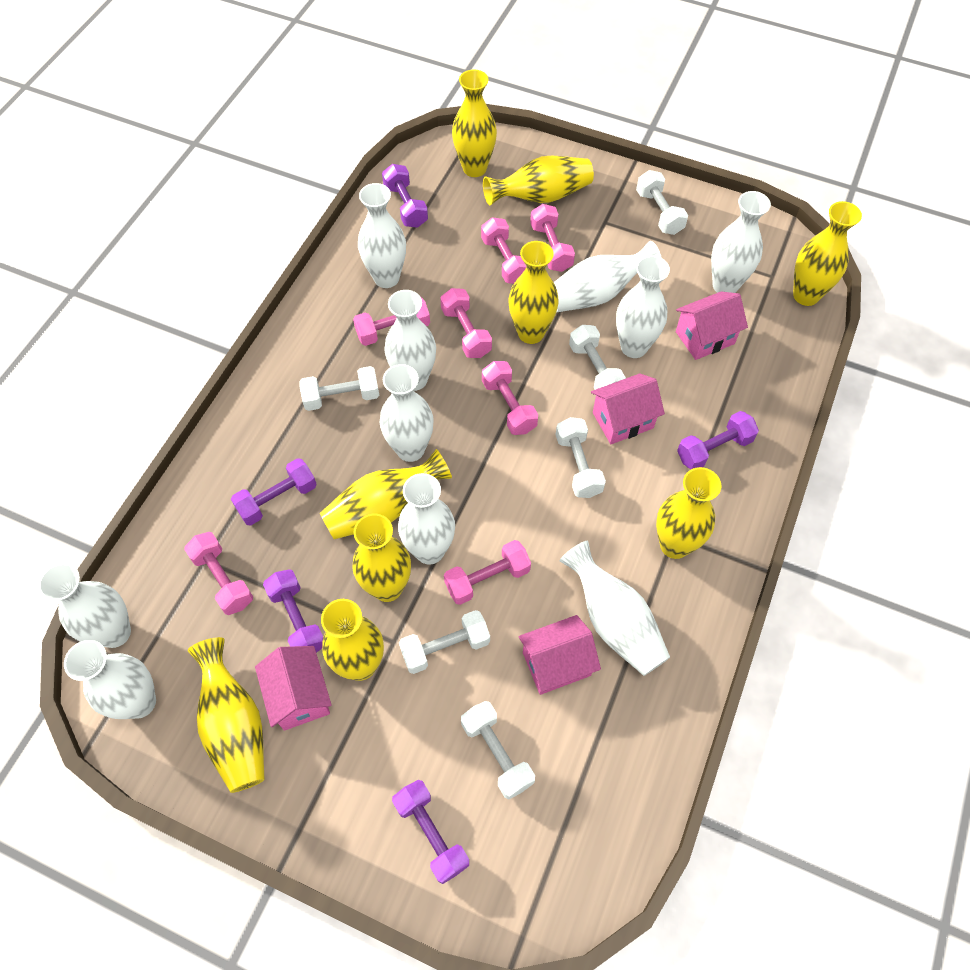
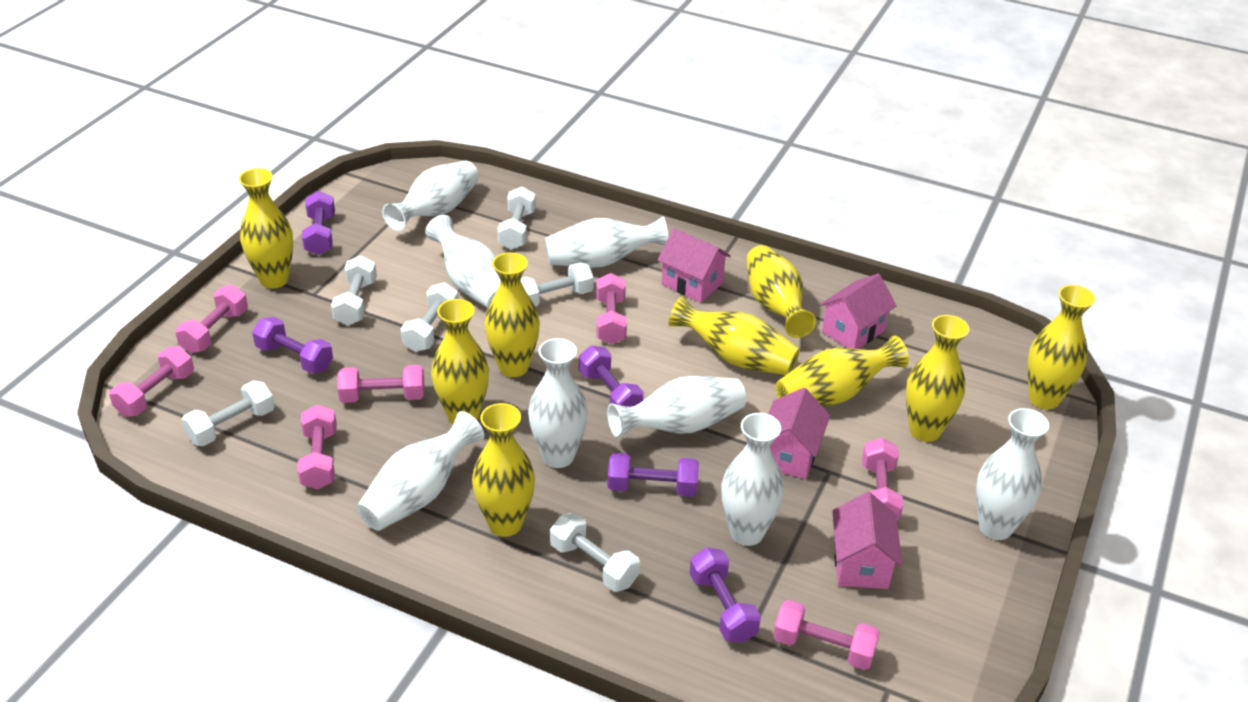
white vase: [38,563,131,648] [64,640,156,719] [358,183,406,288] [380,364,434,462] [384,290,436,391] [398,473,455,565] [554,241,662,313] [560,541,670,676] [616,256,670,358] [711,191,771,293] = 10 -> [357,411,484,531] [382,161,479,231] [425,215,500,308] [528,338,588,468] [545,216,668,268] [607,376,746,439] [722,413,784,546] [976,408,1049,540] = 8

